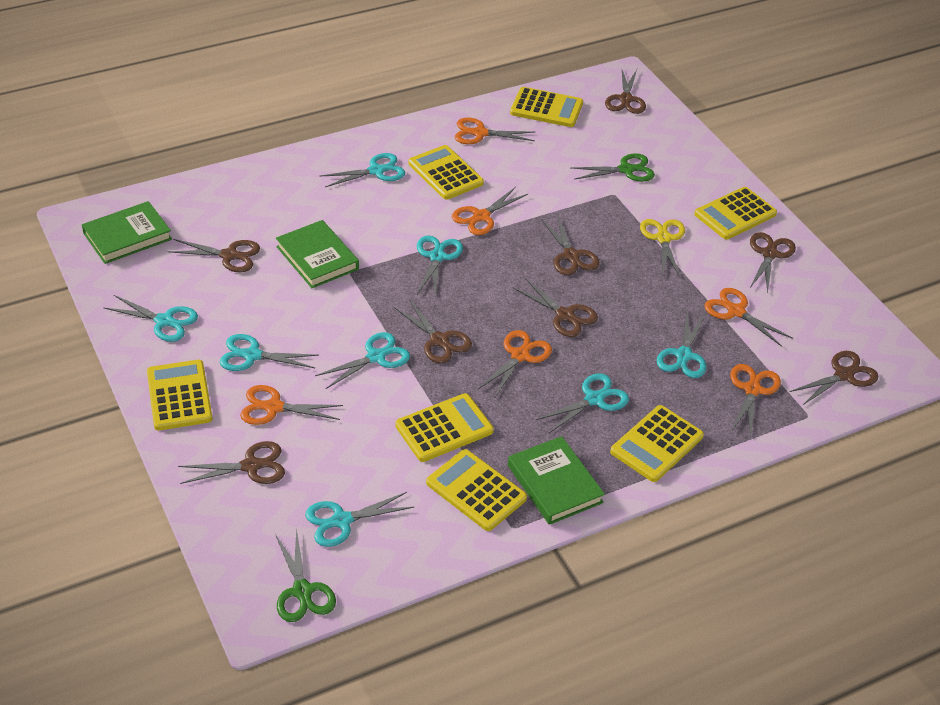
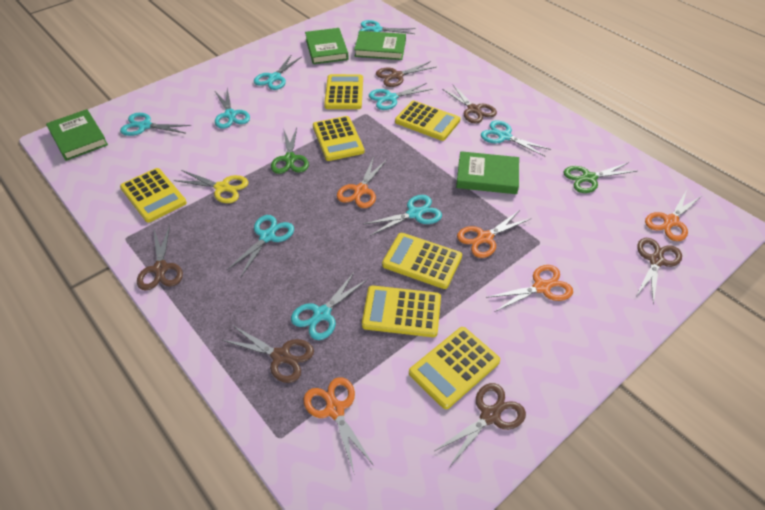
brown scissors: [167,239,260,272] [178,441,285,484] [394,299,472,364] [513,278,598,337] [541,215,600,275] [605,70,646,114] [750,232,796,293] [790,351,878,405] = 8 -> [137,225,183,291] [222,325,314,383] [376,61,436,87] [435,383,526,466] [442,85,497,123] [636,238,682,304] = 6
green book: [82,201,172,264] [276,220,359,288] [508,436,605,525] = 3 -> [46,109,108,161] [305,28,349,64] [354,31,406,60] [456,151,519,194] = 4
orange scissors: [240,385,343,425] [452,187,528,235] [455,118,535,144] [478,330,552,399] [704,288,793,347] [730,364,781,438] = 6 -> [304,377,374,473] [337,157,387,208] [457,210,530,258] [486,265,573,312] [645,190,701,241] = 5
turquoise scissors: [103,295,198,342] [219,334,319,371] [305,492,414,547] [315,332,410,389] [319,153,405,187] [417,235,463,296] [536,373,629,433] [656,312,706,378] = 8 -> [120,113,191,136] [215,89,250,129] [227,215,294,277] [254,55,301,90] [291,271,368,340] [359,20,416,34] [364,195,442,236] [369,83,433,110] [481,120,551,157] = 9

